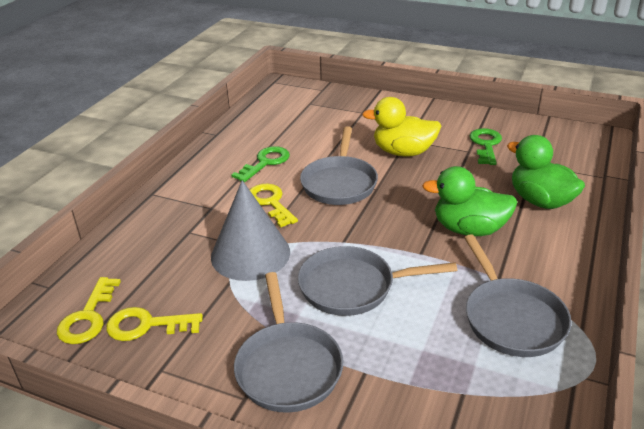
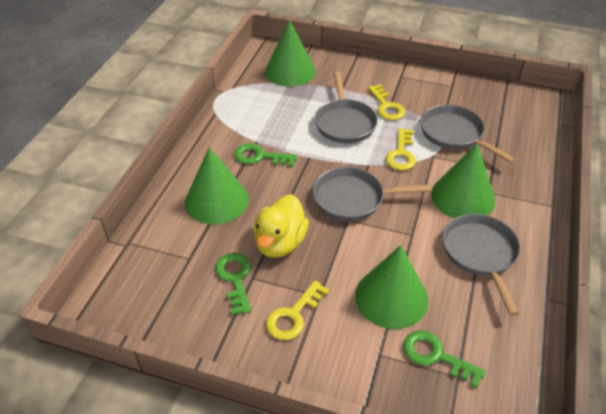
green cone: none = 0 -> [185,147,249,224] [265,20,316,87] [355,245,428,329] [431,143,495,218] = 4
green duck: [422,166,517,236] [507,135,585,209] = 2 -> none = 0
green key: [232,146,290,182] [469,128,502,165] = 2 -> [215,253,251,315] [234,143,297,167] [403,330,486,388] = 3
grey cone: [211,180,290,281] = 1 -> none = 0

